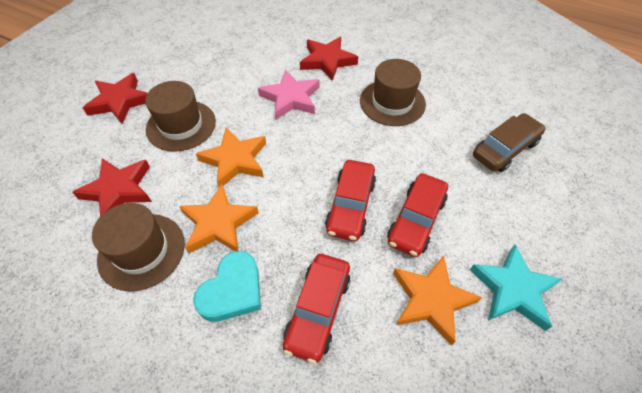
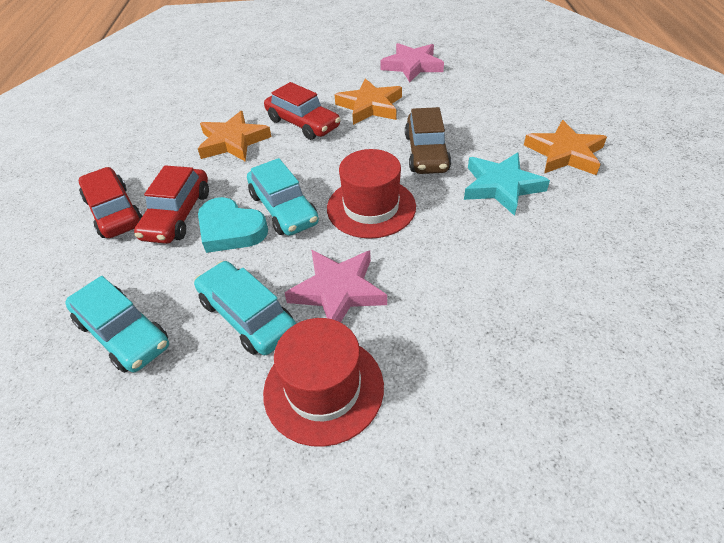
brown hat: [92,203,185,291] [145,81,216,152] [360,59,426,126] = 3 -> none = 0
pink star: [258,69,320,119] = 1 -> [285,250,387,322] [380,43,444,82] = 2
red hat: none = 0 -> [263,318,384,447] [327,149,416,238] = 2
red star: [72,158,152,216] [83,73,147,124] [300,37,358,81] = 3 -> none = 0
turquoise car: none = 0 -> [65,276,169,373] [194,261,296,355] [247,158,319,236] = 3

